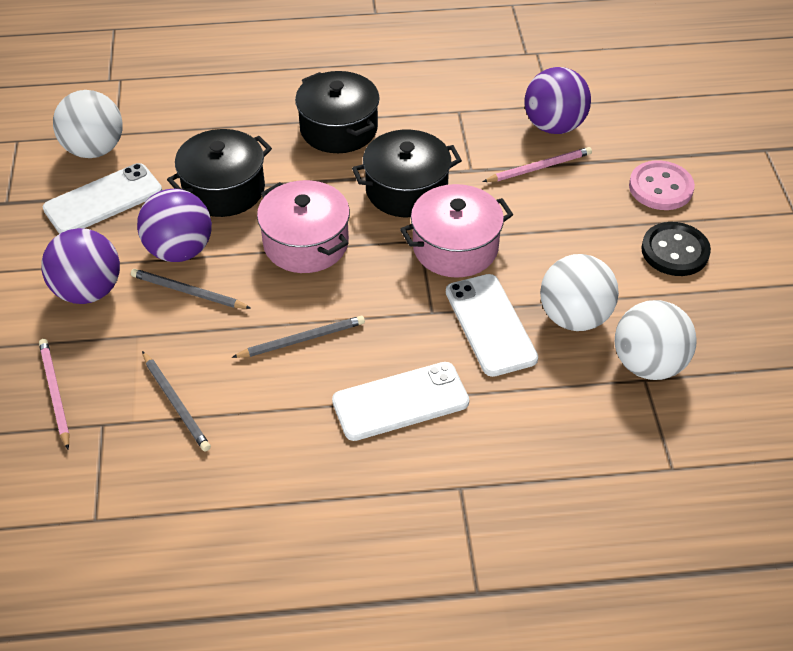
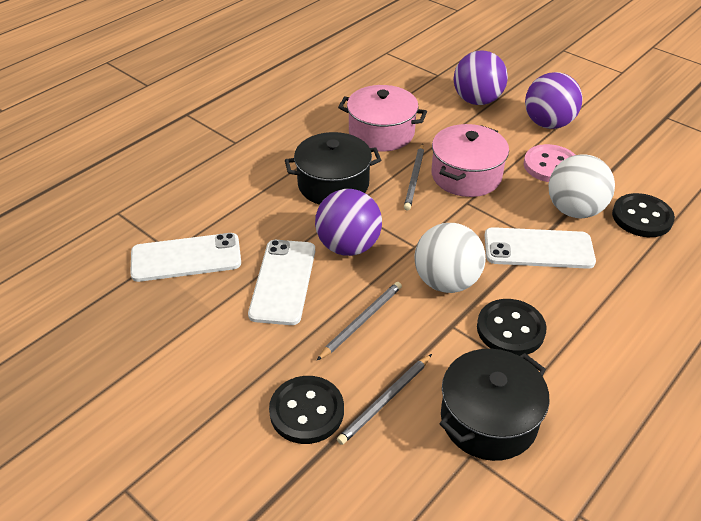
black button: [641,222,711,276] = 1 -> [269,376,344,444] [477,299,547,356] [612,193,675,237] = 3
black pot: [167,129,272,217] [295,71,380,153] [352,130,462,217] = 3 -> [285,132,381,205] [439,349,550,461] = 2
pink pencil: [39,339,70,449] [482,147,592,182] = 2 -> none = 0
white ball: [53,90,123,158] [540,254,619,331] [615,300,697,380] = 3 -> [415,223,486,293] [549,154,615,218] = 2

